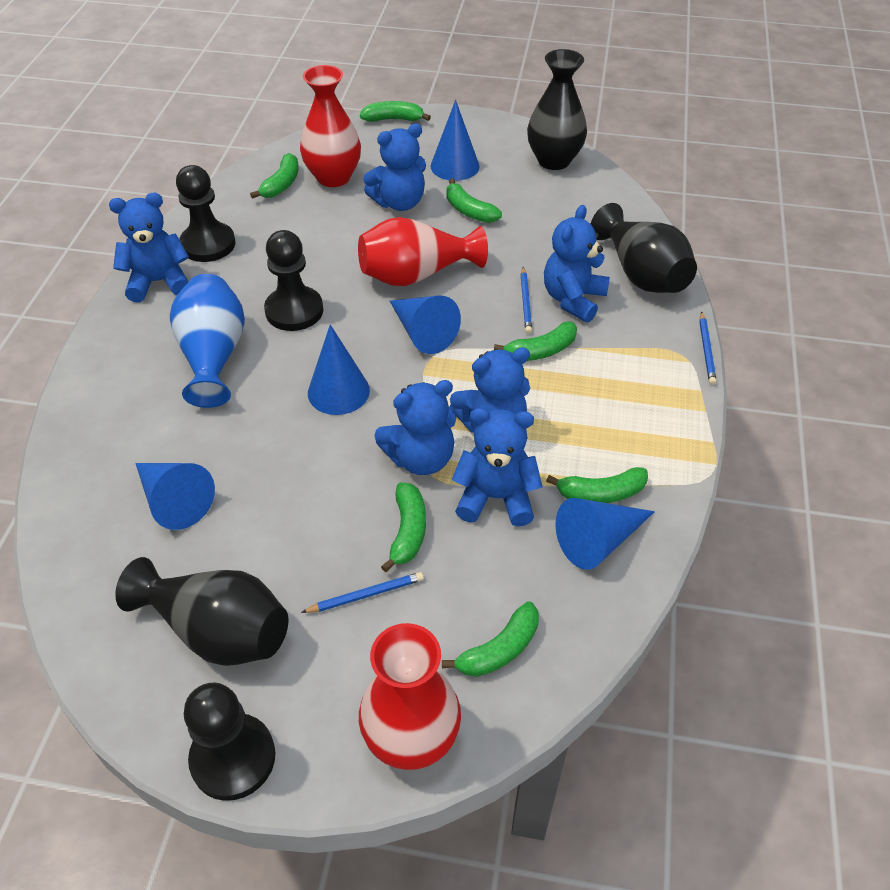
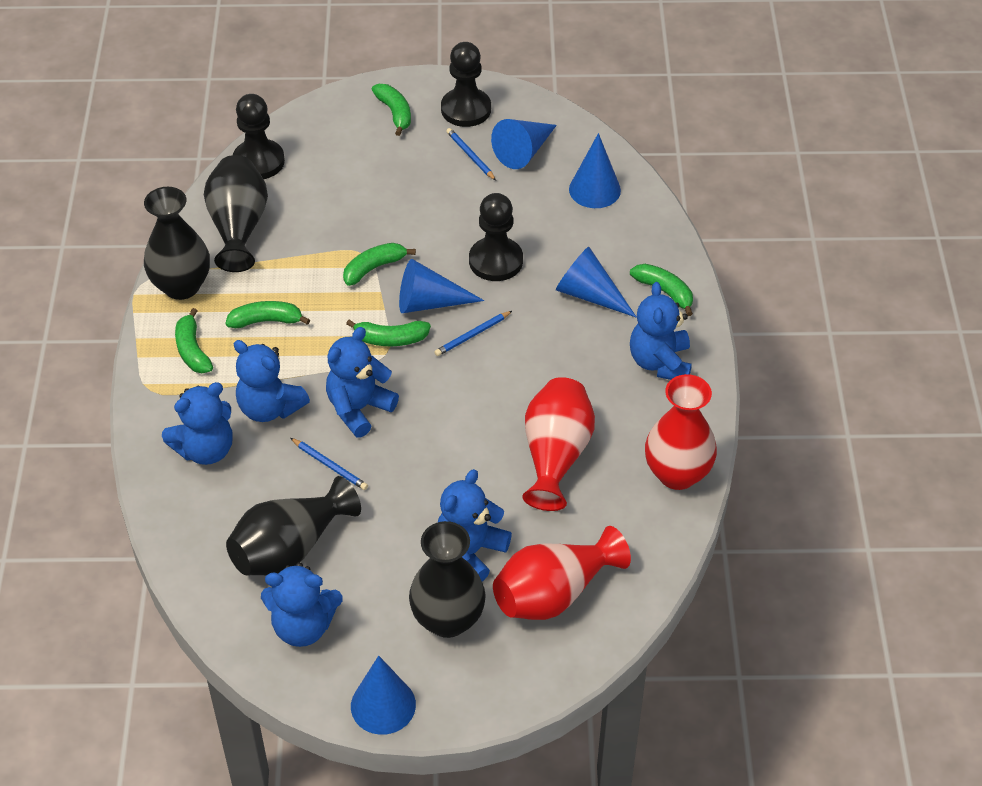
black vase: [115,557,288,666] [527,49,587,170] [591,203,697,293] = 3 -> [144,187,210,300] [204,155,268,272] [226,476,361,575] [409,521,486,638] = 4
blue vase: [170,274,245,408] = 1 -> none = 0
green banana: [250,153,299,199] [360,101,431,122] [381,482,426,572] [442,601,539,677] [446,178,502,223] [494,322,577,361] [546,467,648,503] = 7 -> [175,308,213,373] [225,301,310,328] [343,243,416,286] [346,320,431,346] [371,84,411,136] [630,264,693,316] = 6

